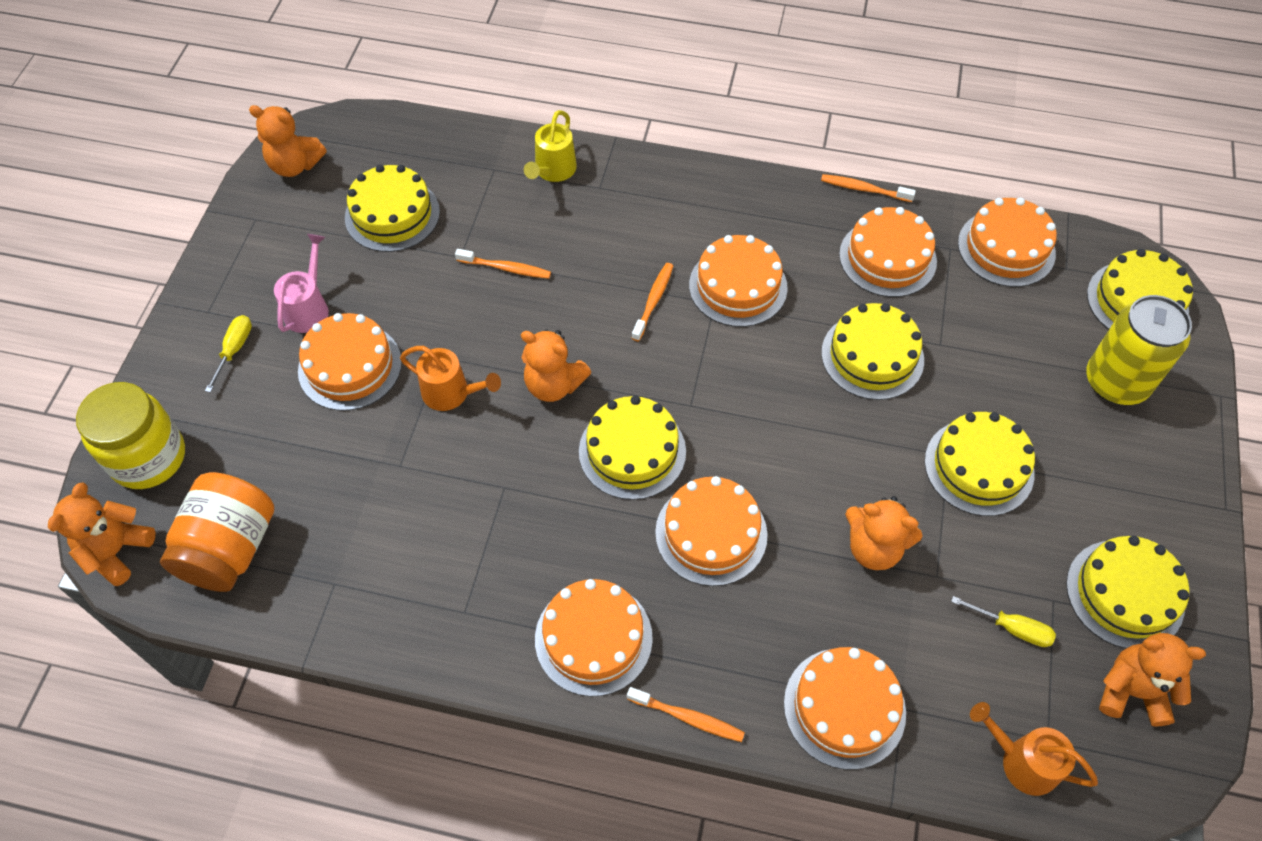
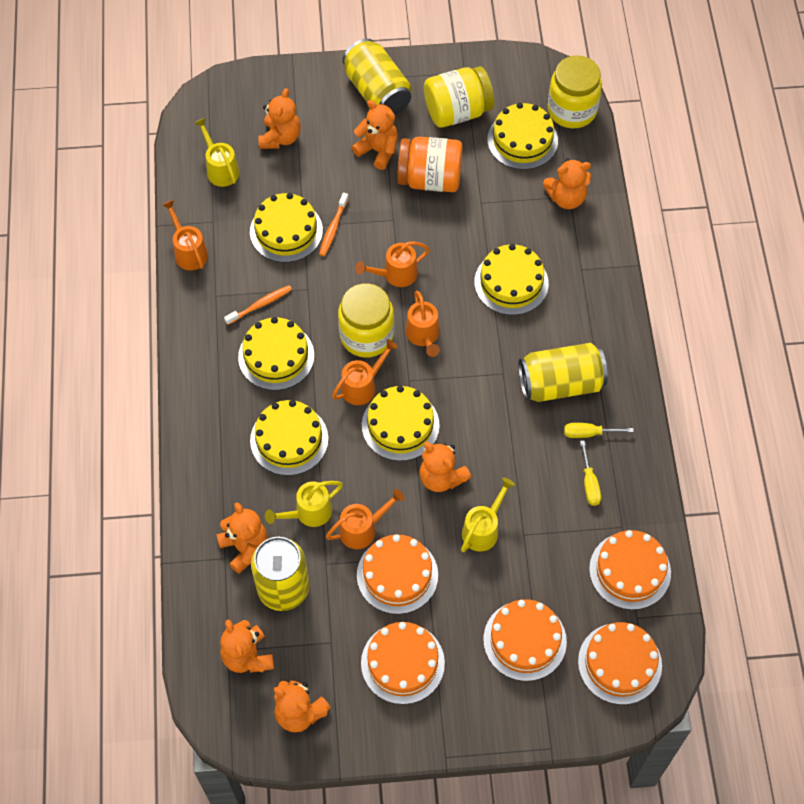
orange cake: [298,313,402,411] [535,579,653,697] [655,476,768,586] [689,235,788,327] [784,647,906,770] [839,207,937,297] [958,197,1057,287] = 7 -> [357,534,438,614] [361,622,445,704] [483,599,567,681] [578,622,662,705] [589,530,671,610] = 5
orange teddy bear: [48,482,156,586] [249,105,326,177] [521,329,591,402] [845,496,923,570] [1099,633,1206,727] = 5 -> [216,502,267,574] [220,620,274,673] [258,88,301,149] [274,681,331,733] [352,100,398,170] [419,442,471,492] [542,158,591,209] = 7
orange toothbrush: [455,249,551,279] [627,687,745,742] [632,263,673,341] [821,174,916,202] = 4 -> [224,285,292,325] [319,193,349,256] = 2
orange watering can: [400,346,501,411] [970,702,1098,796] = 2 -> [162,200,208,270] [326,489,404,549] [332,339,398,405] [356,241,430,287] [405,291,440,357] = 5
pink watering can: [274,234,329,333] = 1 -> none = 0
yellow can: [1086,295,1192,405] = 1 -> [251,537,309,611] [342,39,412,115] [518,343,608,402] = 3
yellow jar: [76,382,185,489] = 1 -> [338,283,394,358] [424,66,494,128] [548,55,602,128] = 3
yellow watering can: [524,110,577,182] = 1 -> [194,118,239,187] [265,481,343,527] [461,477,515,552] = 3

